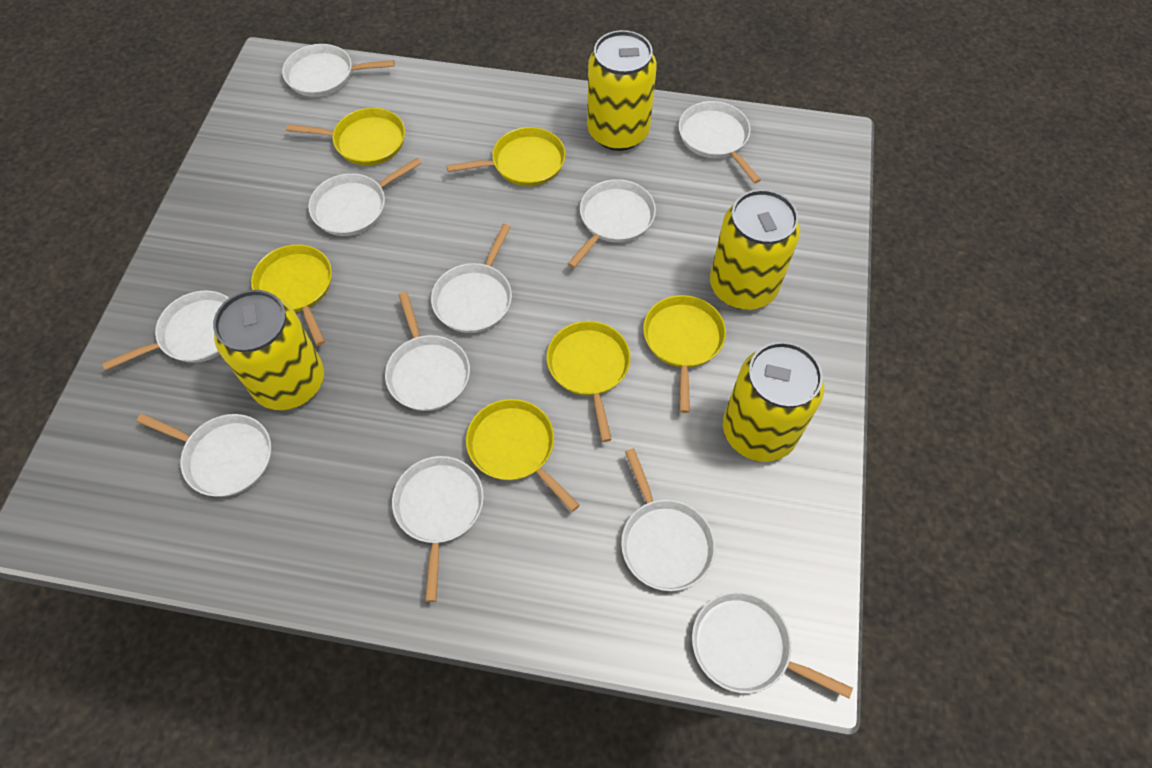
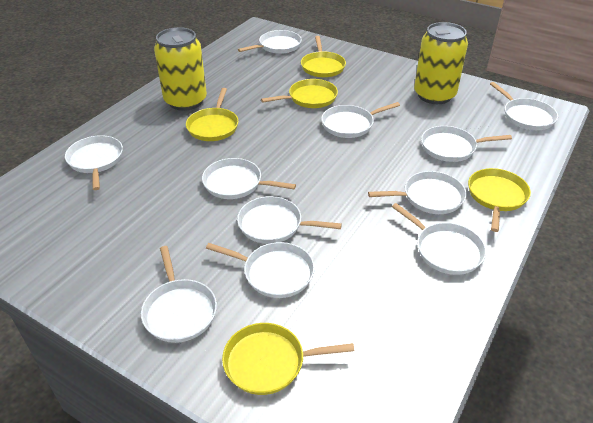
yellow can: [213,290,324,410] [587,30,657,151] [710,189,800,310] [723,342,824,462] = 4 -> [154,27,207,111] [414,22,468,104] = 2
yellow pan: [251,244,332,346] [286,108,405,166] [446,127,565,186] [466,399,580,512] [547,321,631,442] [643,295,726,413] = 6 -> [186,88,239,141] [222,323,355,395] [261,79,338,108] [301,36,346,77] [468,168,531,232] = 5

